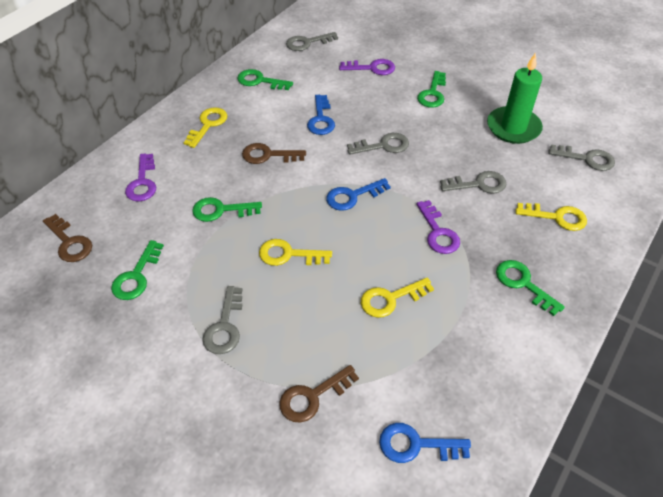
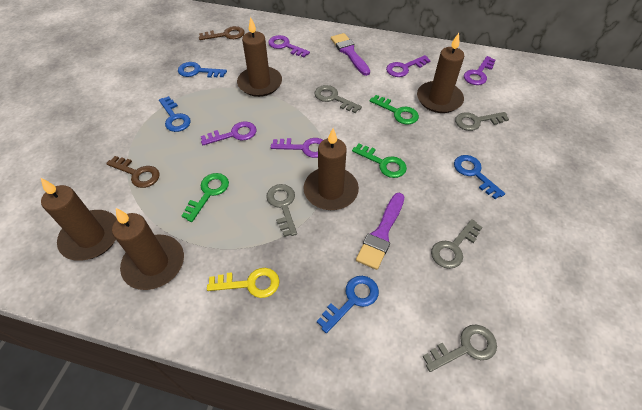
blue key: [307,95,335,135] [326,178,391,211] [379,423,471,463] = 3 -> [159,96,191,132] [178,62,227,78] [317,276,379,333] [454,155,505,199] = 4
brown candle: none = 0 -> [41,178,117,261] [112,208,184,290] [237,17,282,97] [303,128,359,210] [417,33,464,113] = 5
brown key: [43,214,92,262] [242,143,306,164] [279,365,359,422] = 3 -> [106,156,160,188] [199,26,244,40] = 2
green candle: [487,52,543,144] = 1 -> none = 0
green key: [111,240,164,300] [192,197,262,222] [237,69,293,90] [417,71,446,108] [496,260,565,316] = 5 -> [181,173,229,222] [352,144,407,178] [369,95,419,125] = 3
purple brush: none = 0 -> [331,33,370,76] [356,193,404,270] = 2
purple key: [125,154,156,201] [339,59,395,75] [417,200,460,254] = 3 -> [201,122,257,145] [268,35,310,57] [271,138,323,158] [386,55,431,77] [464,56,495,85] = 5
yellow key: [184,107,227,148] [259,239,332,266] [361,277,434,318] [516,203,587,231] = 4 -> [207,268,280,298] = 1

